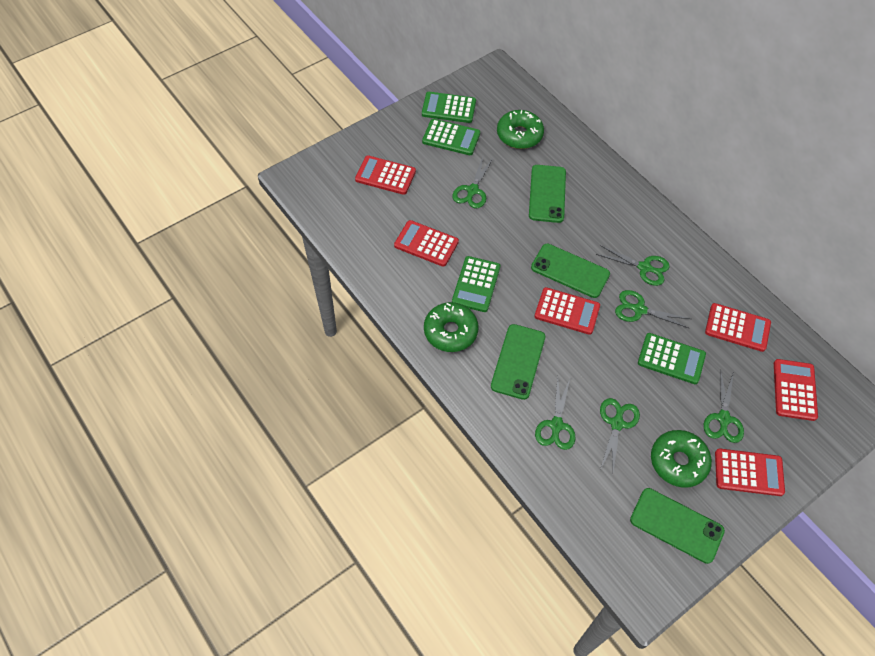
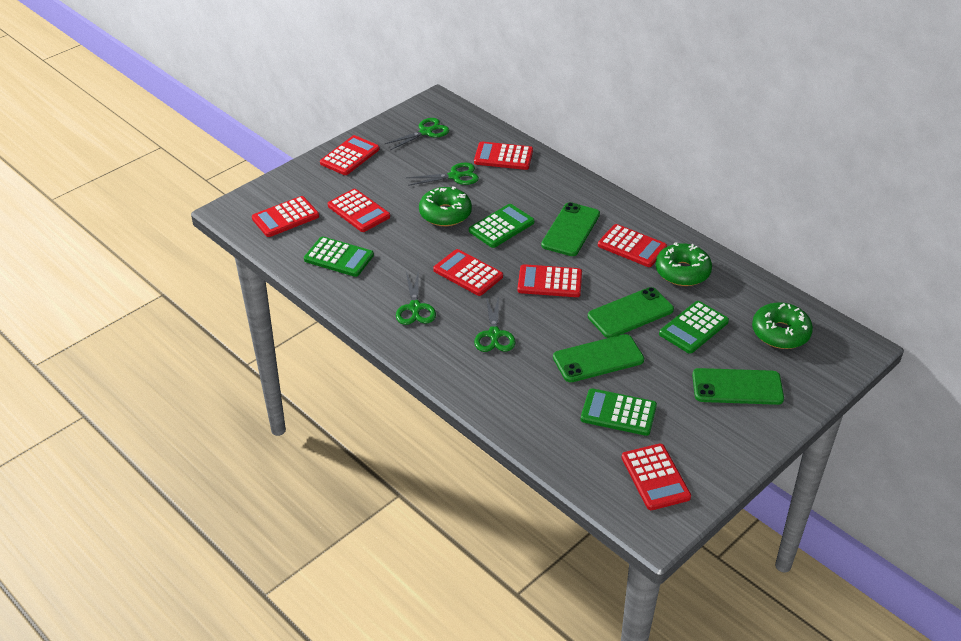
green scissors: [452,157,493,208] [535,376,576,450] [596,245,670,286] [600,398,640,471] [615,290,691,329] [704,370,744,443] = 6 -> [385,118,449,150] [396,270,436,325] [406,163,479,186] [474,296,515,352] = 4
red calculator: [355,155,416,195] [394,220,459,267] [535,287,600,335] [705,303,771,352] [715,448,785,496] [774,359,818,421] = 6 -> [252,196,319,237] [320,135,380,175] [328,189,390,232] [433,249,503,296] [474,142,533,170] [517,264,582,297] [598,224,667,267] [621,444,691,510] = 8

